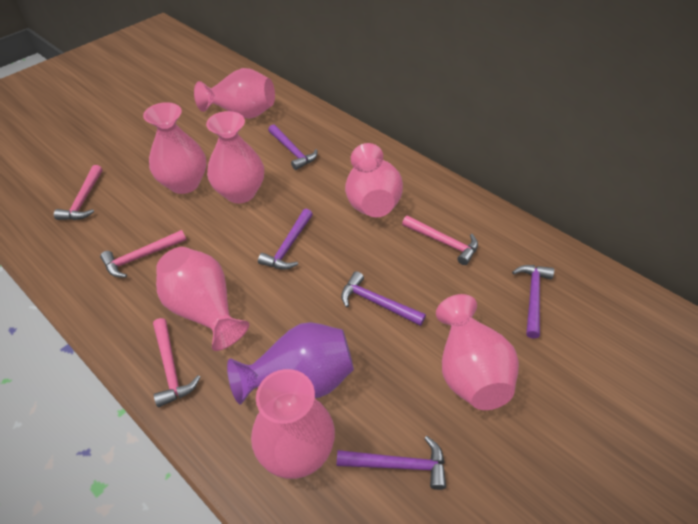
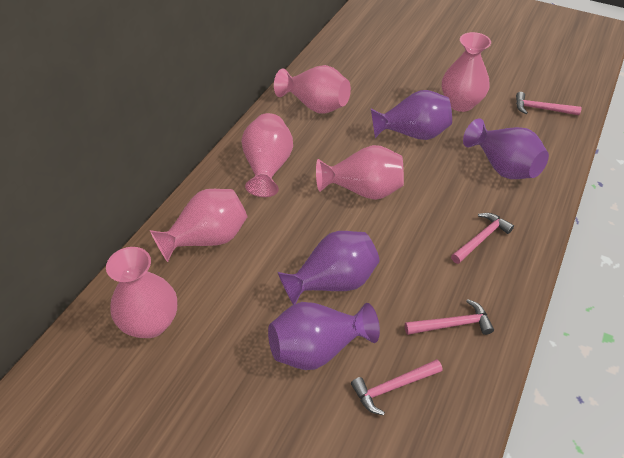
pink vase: [143,102,206,194] [156,247,249,351] [194,68,275,119] [206,111,264,203] [251,369,335,479] [345,143,403,217] [436,294,519,410] = 7 -> [106,247,177,338] [150,189,247,262] [241,113,293,197] [274,65,351,113] [316,145,404,200] [442,32,491,112] = 6
purple hammer: [258,209,313,270] [268,124,318,170] [337,436,446,490] [341,271,426,326] [512,265,554,339] = 5 -> none = 0
purple vase: [227,322,354,404] = 1 -> [268,302,380,370] [278,231,380,305] [371,90,452,140] [463,118,549,179] = 4

